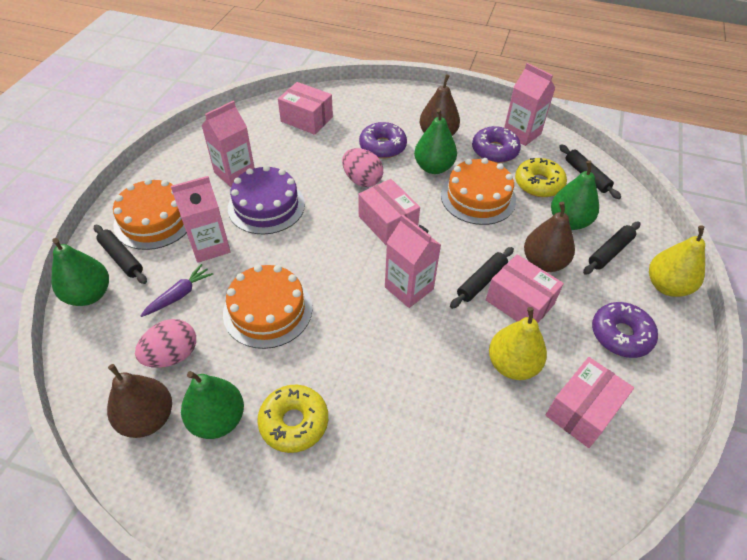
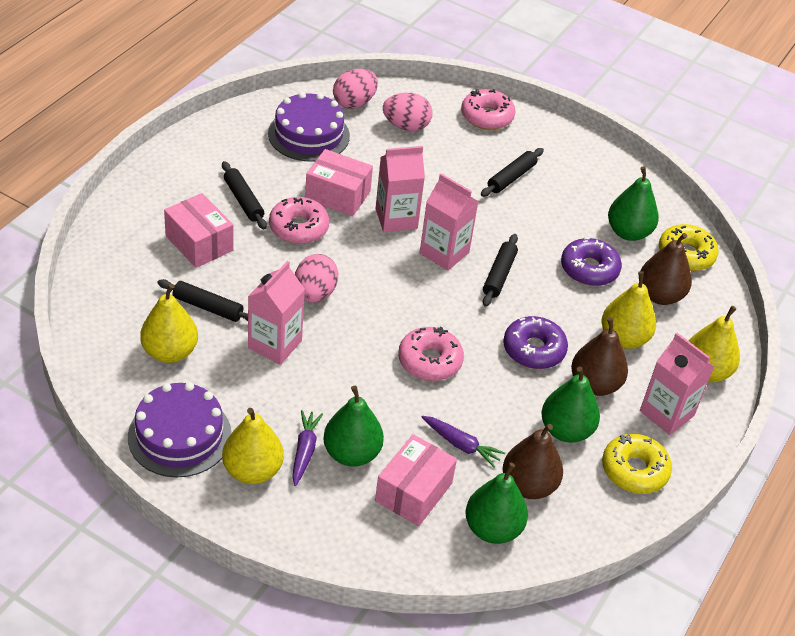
orange cake: [113,178,187,250] [223,265,312,349] [441,158,516,225] = 3 -> none = 0
pink box: [278,82,333,135] [358,179,420,246] [486,254,564,323] [545,357,634,448] = 4 -> [164,193,234,268] [305,149,373,216] [375,434,457,526] = 3
pink donut: none = 0 -> [269,197,329,244] [398,327,464,381] [461,89,515,130] = 3
pink egg: [135,319,196,368] [342,148,383,187] = 2 -> [295,254,338,303] [333,69,378,109] [383,93,433,131] = 3
purple cake: [228,165,305,235] = 1 -> [128,382,231,477] [268,92,350,162] = 2
purple carrot: [140,264,213,317] = 1 -> [292,410,323,486] [422,416,505,468] = 2
purple donut: [359,122,407,159] [472,126,521,163] [592,302,658,358] = 3 -> [503,316,568,369] [561,237,622,286] = 2
yellow pear: [489,307,547,380] [649,226,705,297] = 2 -> [140,284,198,363] [222,408,284,484] [601,271,656,349] [689,306,740,382] = 4

